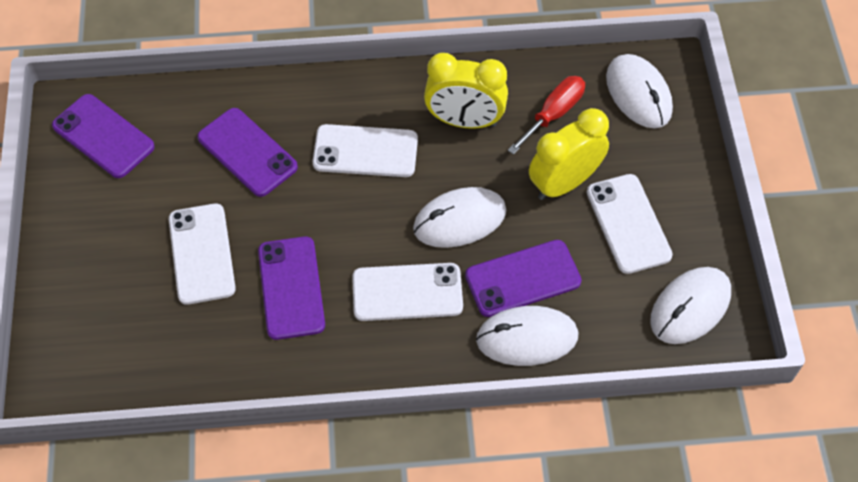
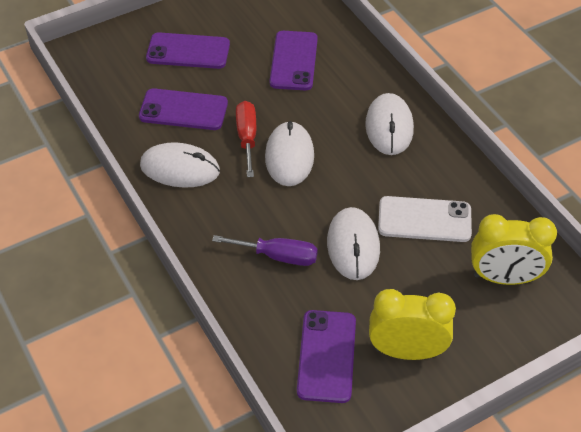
purple screwdriver: none = 0 -> [212,235,318,266] = 1
white phone: [169,203,236,305] [313,124,418,177] [352,263,463,321] [587,174,673,274] = 4 -> [378,196,472,242] = 1

